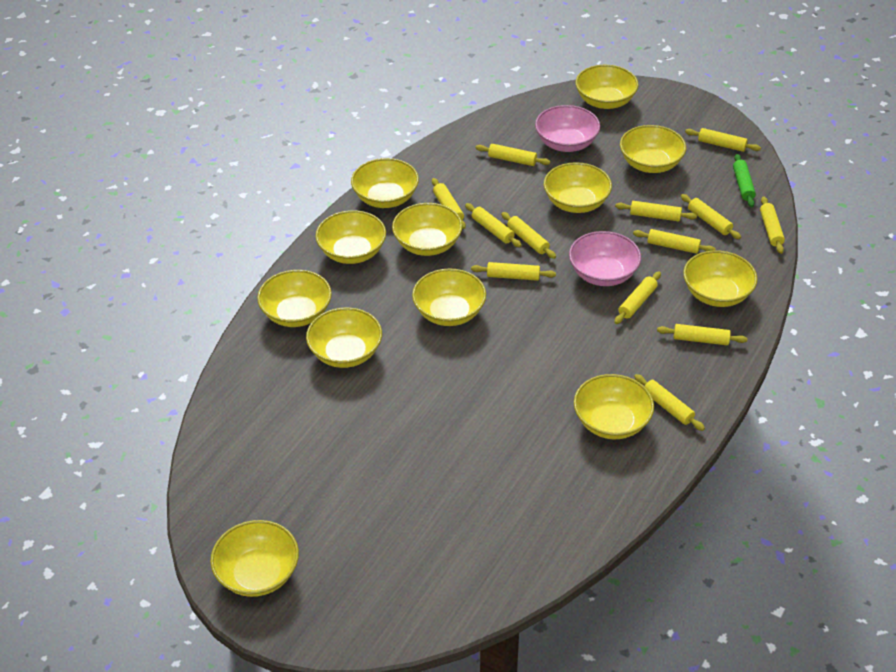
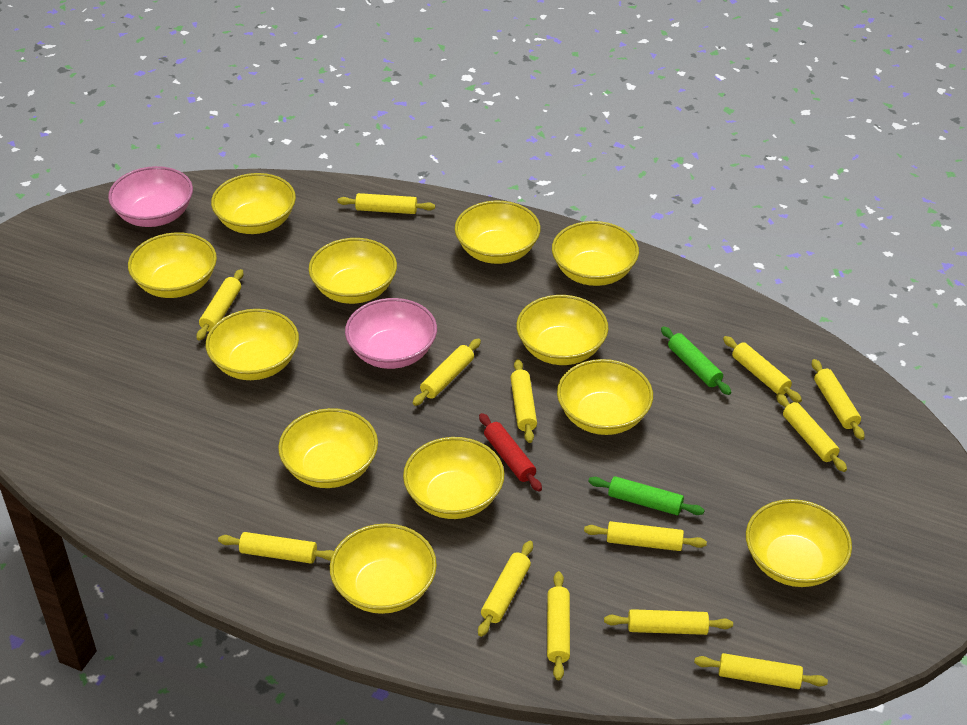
green rolling pin: [733,154,756,207] = 1 -> [588,476,705,515] [661,326,731,395] = 2
red rolling pin: none = 0 -> [479,413,542,492] = 1

